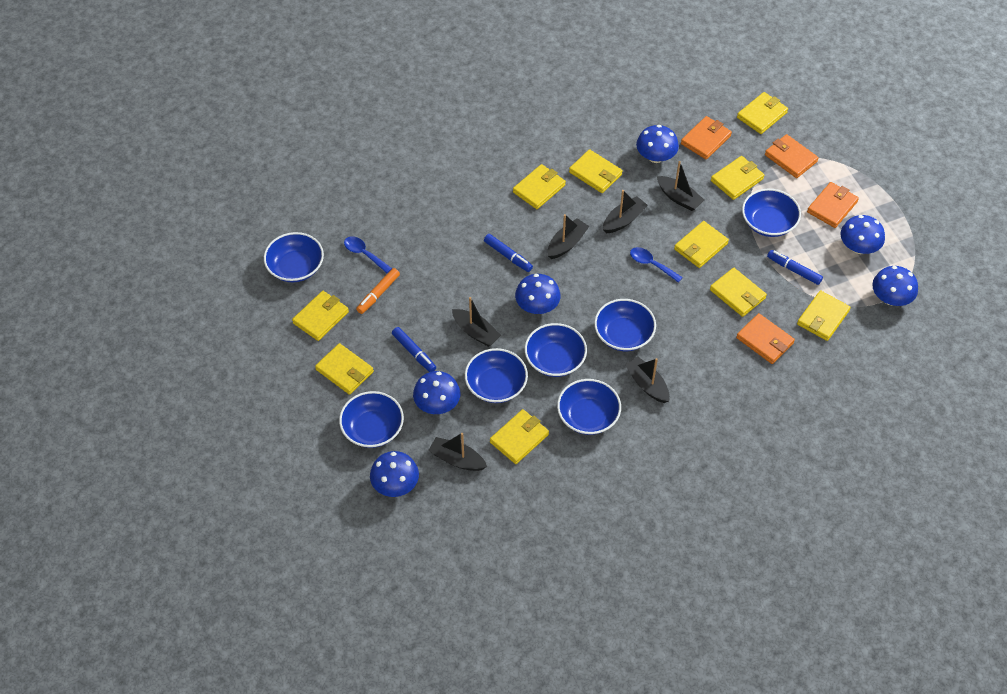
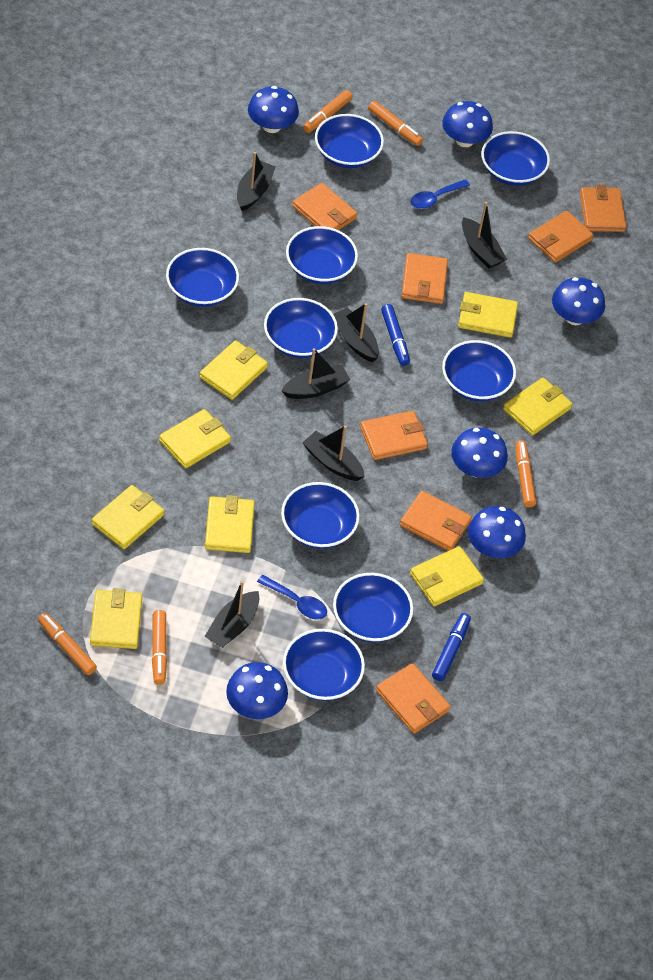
blue bowl: [264,232,324,282] [339,391,404,448] [465,348,528,403] [525,323,587,377] [557,379,621,435] [594,299,656,351] [742,189,801,237] = 7 -> [166,248,239,307] [264,298,338,358] [281,482,360,549] [283,629,365,701] [286,226,358,284] [315,114,384,168] [333,573,413,642] [442,340,516,401] [481,131,550,186] = 9
blue marker: [392,327,436,372] [484,234,533,272] [767,250,823,285] = 3 -> [381,304,410,366] [432,613,471,681] = 2
orange marker: [356,268,400,314] = 1 -> [38,613,97,675] [152,610,167,685] [303,90,353,133] [368,101,423,146] [515,440,536,507] = 5
orange wallet: [681,116,732,160] [736,313,795,364] [765,134,819,178] [807,182,859,228] = 4 -> [292,183,357,230] [360,411,428,460] [376,663,451,734] [400,491,472,551] [402,253,448,304] [528,211,594,263] [580,185,627,232] = 7
yellow wallet: [292,291,349,341] [315,343,374,395] [490,409,549,464] [513,164,566,209] [569,149,623,193] [674,221,729,268] [710,268,767,317] [711,156,765,200] [737,92,788,134] [797,291,851,341] = 10 -> [90,588,142,649] [92,485,164,549] [159,409,231,469] [200,340,268,400] [205,495,255,553] [410,546,484,606] [458,292,518,338] [503,377,572,435] = 8

